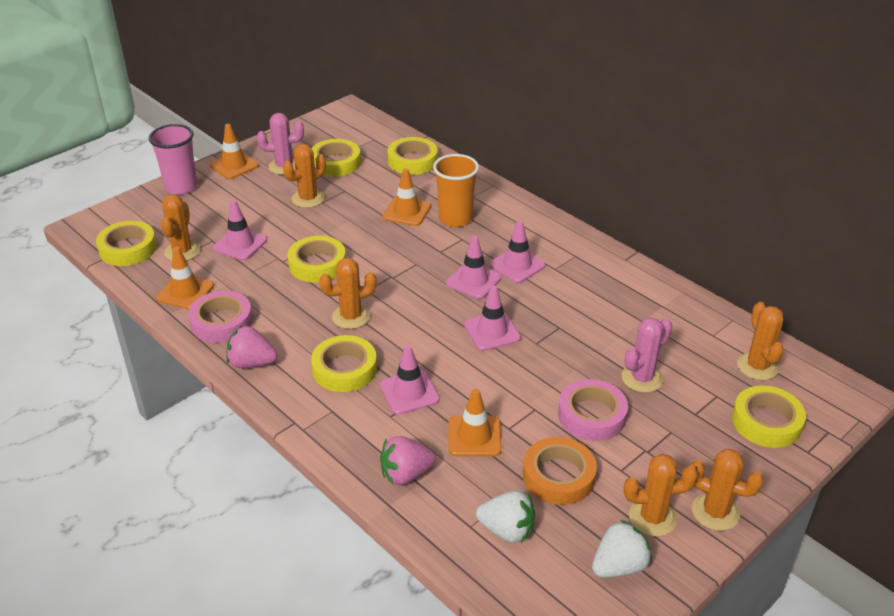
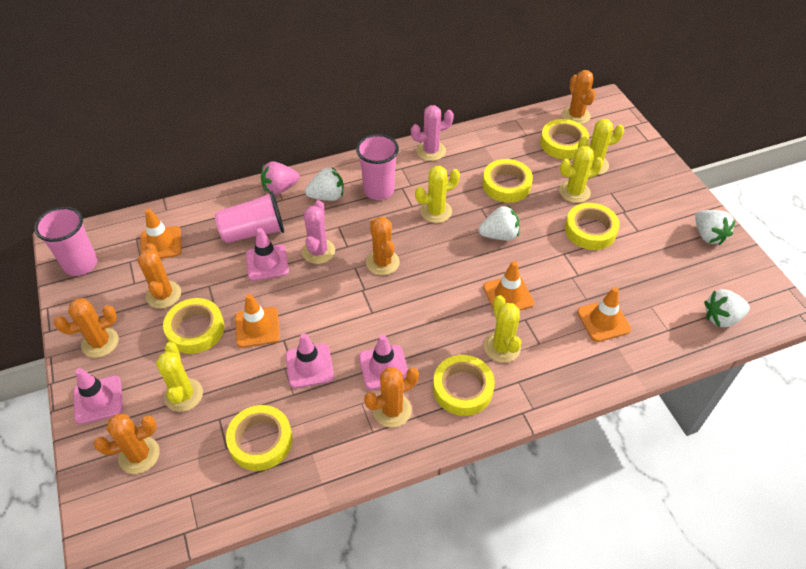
orange cup: [433,154,479,227] = 1 -> none = 0
orange tape: [523,437,597,505] = 1 -> none = 0
pink cup: [149,124,198,195] = 1 -> [34,207,97,276] [215,191,284,243] [356,134,399,200] = 3
pink strawberry: [226,326,278,368] [380,436,436,485] = 2 -> [261,161,299,195] = 1
pink tape: [188,291,253,343] [558,379,628,441] = 2 -> none = 0
pink traffic cone: [213,200,267,260] [380,345,440,415] [446,236,502,299] [464,285,521,351] [490,221,546,283] = 5 -> [73,368,123,425] [246,228,289,281] [285,333,334,388] [359,335,408,390] = 4
white strawberry: [476,491,535,543] [592,520,652,578] = 2 -> [305,167,343,201] [479,206,520,241] [695,210,736,245] [704,289,750,328] = 4
yellow cactus: none = 0 -> [156,342,203,412] [415,166,460,223] [484,295,521,363] [559,146,603,203] [578,119,625,175] = 5

